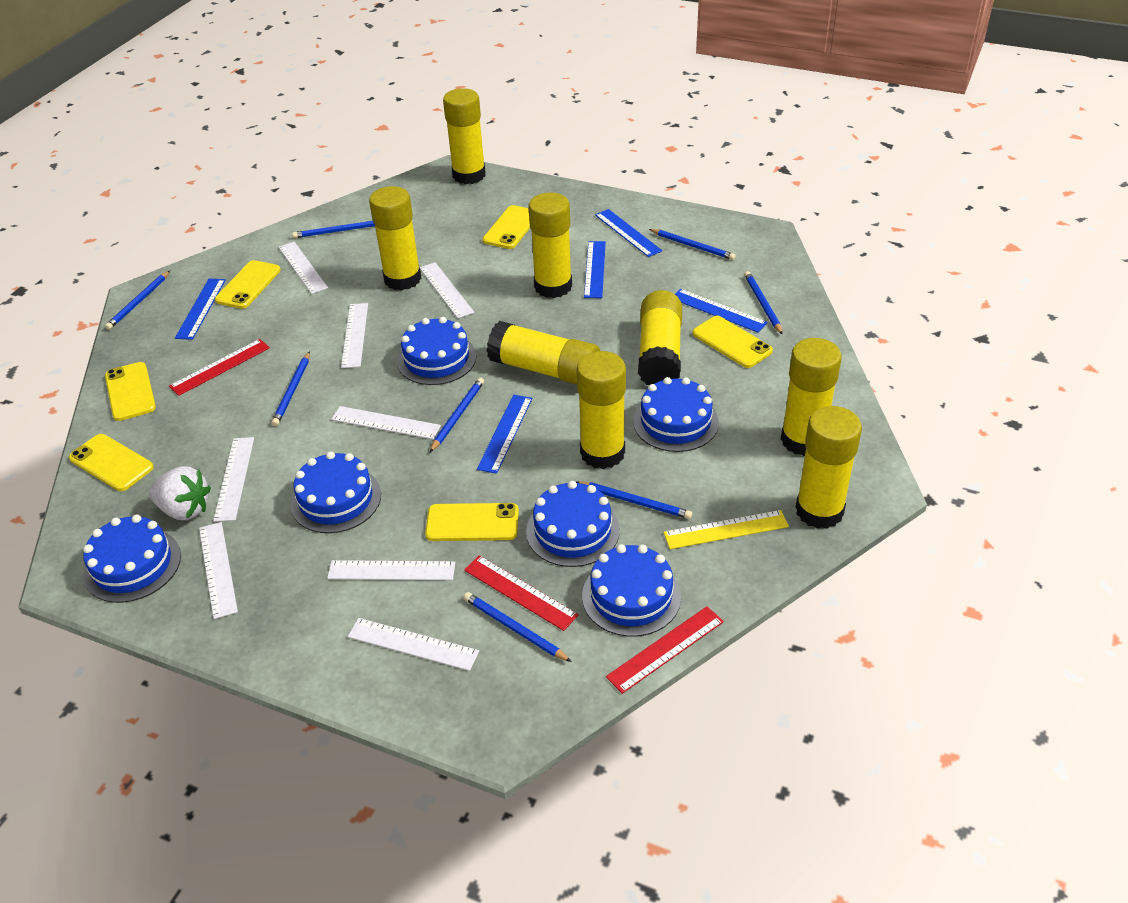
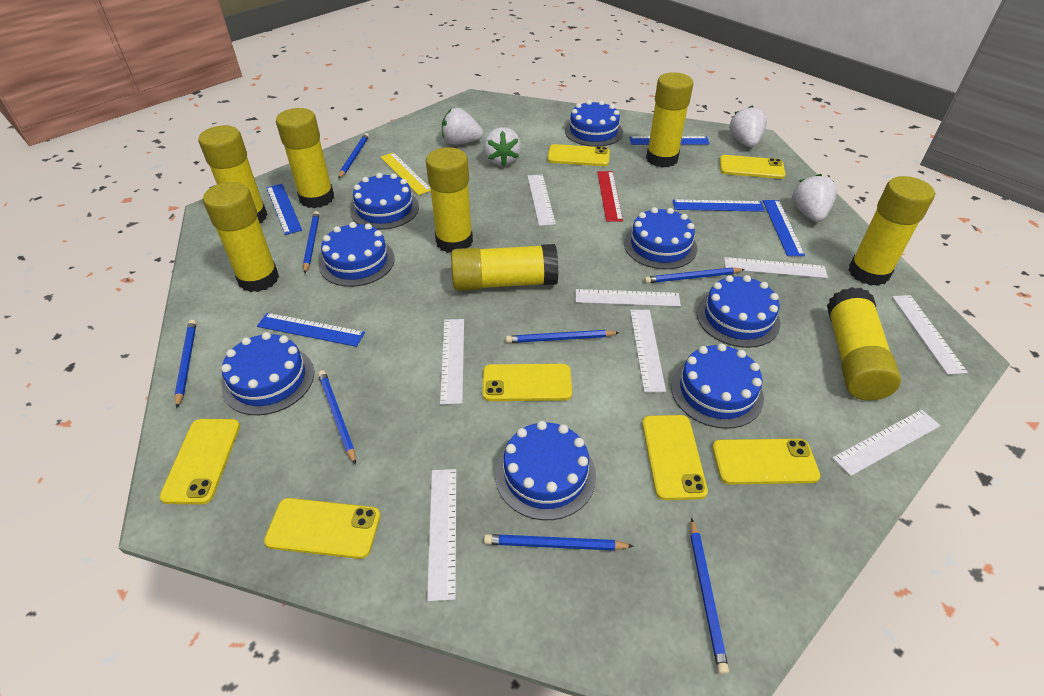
blue cake: [83,515,181,603] [290,451,381,533] [397,317,476,385] [526,481,620,567] [582,544,681,637] [633,377,719,452] = 6 -> [221,332,314,415] [319,222,395,287] [350,173,419,230] [495,421,596,520] [565,100,623,147] [624,207,697,269] [671,343,764,429] [697,275,780,348] = 8
red ruler: [169,339,270,396] [464,555,578,631] [606,606,724,694] = 3 -> [597,171,623,222] = 1
white strawberry: [149,466,211,520] = 1 -> [442,108,484,145] [484,127,521,166] [729,106,767,147] [792,174,837,222] = 4
yellow phone: [69,434,154,491] [105,362,156,421] [215,260,281,309] [425,503,519,541] [483,205,530,249] [693,316,773,368] = 6 -> [159,419,240,504] [264,498,381,559] [482,364,572,401] [548,144,610,166] [642,415,708,500] [712,439,821,484] [720,155,786,179] = 7

